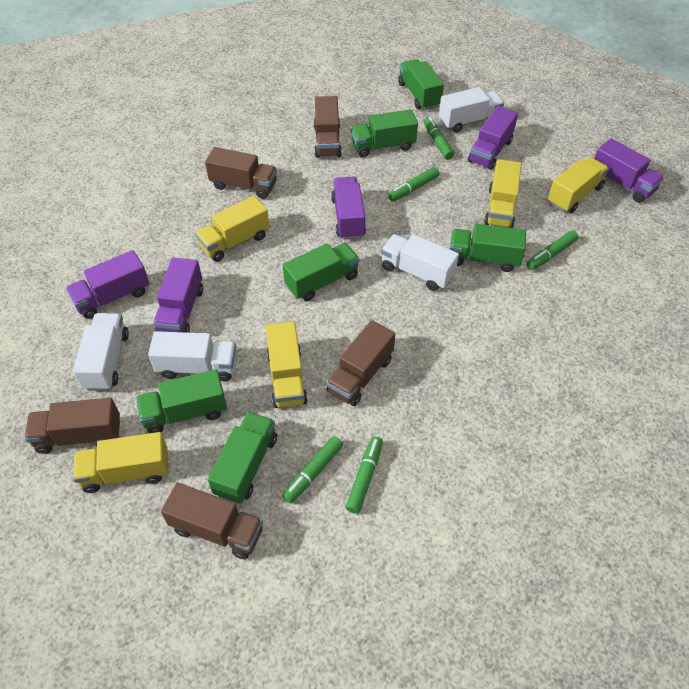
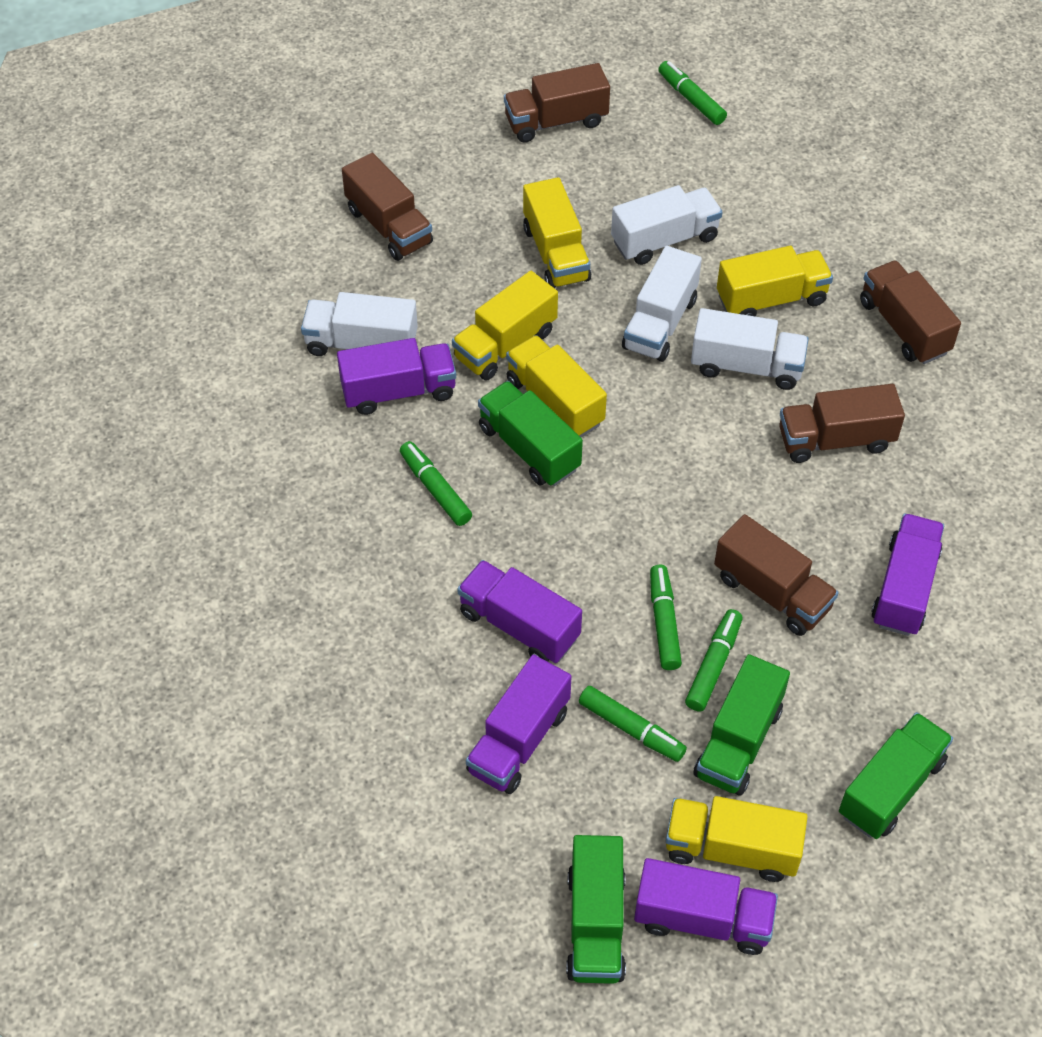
green truck: [136,369,227,433] [208,412,277,504] [283,243,359,301] [351,109,418,157] [398,59,444,110] [450,224,526,272] = 6 -> [478,381,583,486] [566,835,626,984] [694,654,790,796] [839,712,953,839] = 4

